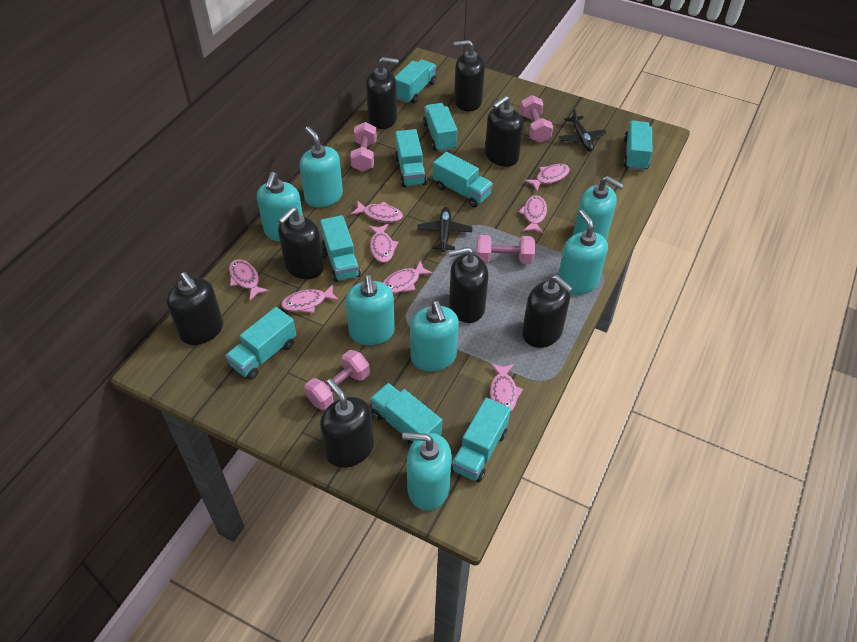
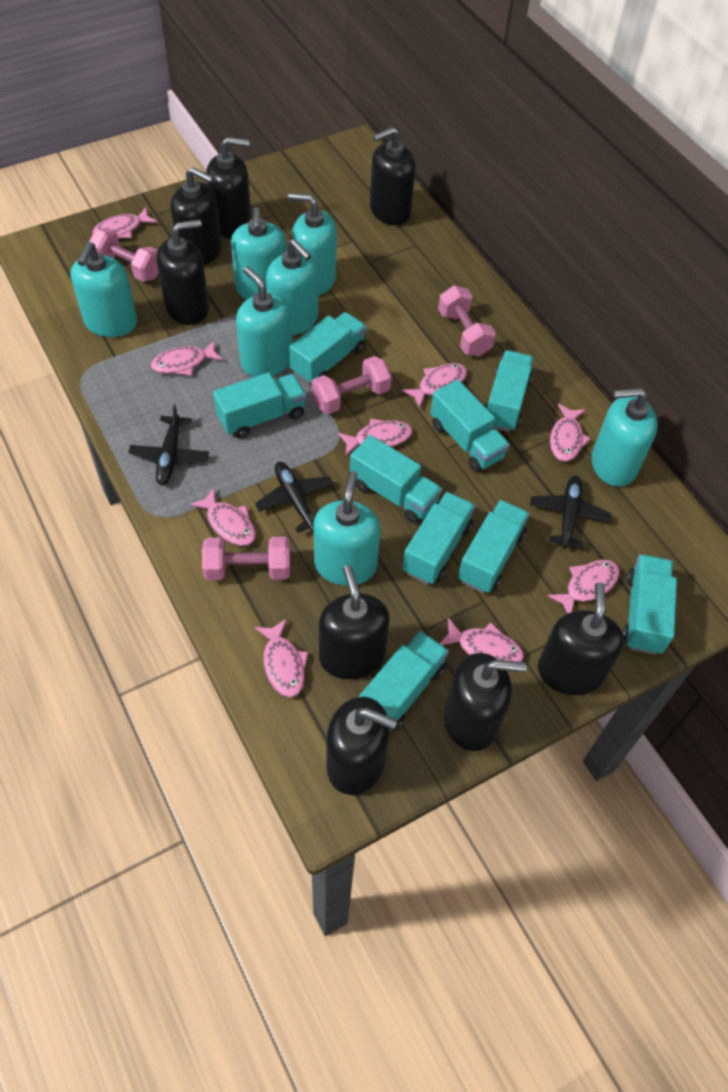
black plane: [417,207,472,252] [558,108,607,152] = 2 -> [128,404,209,485] [255,462,333,533] [530,475,612,549] = 3
pink fish: [229,259,269,301] [281,285,339,313] [351,200,403,223] [368,224,399,263] [383,261,433,294] [490,363,523,412] [519,195,547,234] [524,164,570,191] = 8 -> [92,208,157,238] [151,340,223,376] [189,487,256,546] [254,619,309,698] [338,418,413,456] [402,363,467,409] [439,618,524,662] [547,560,620,614] [550,404,591,462] = 9

